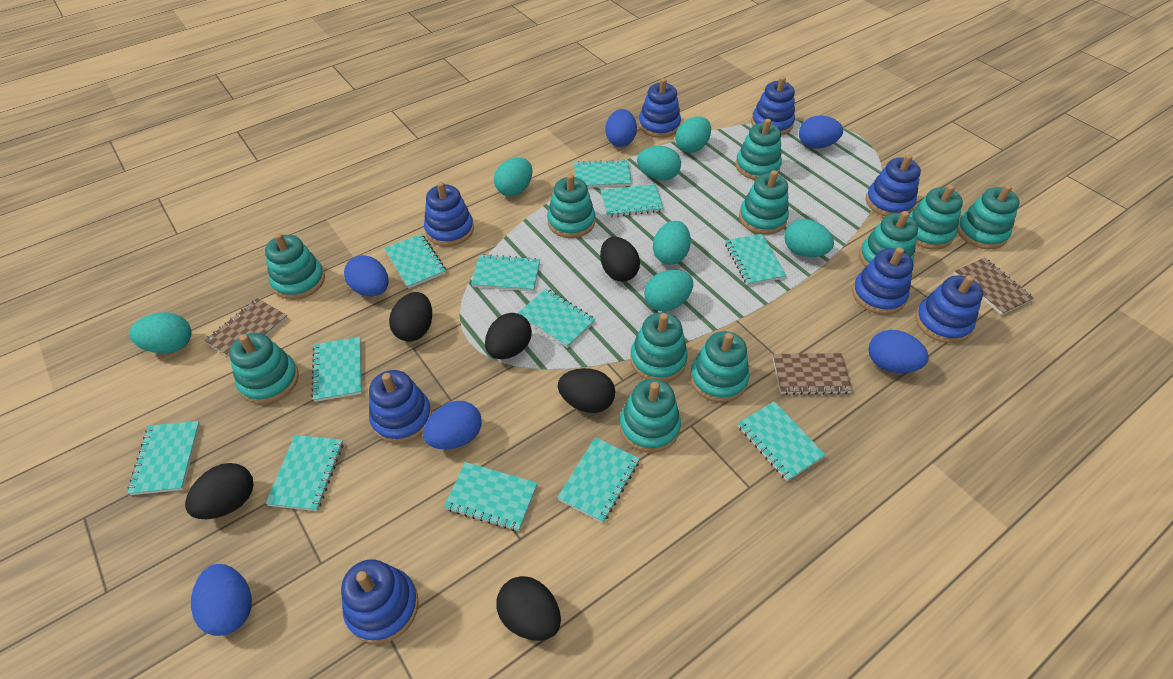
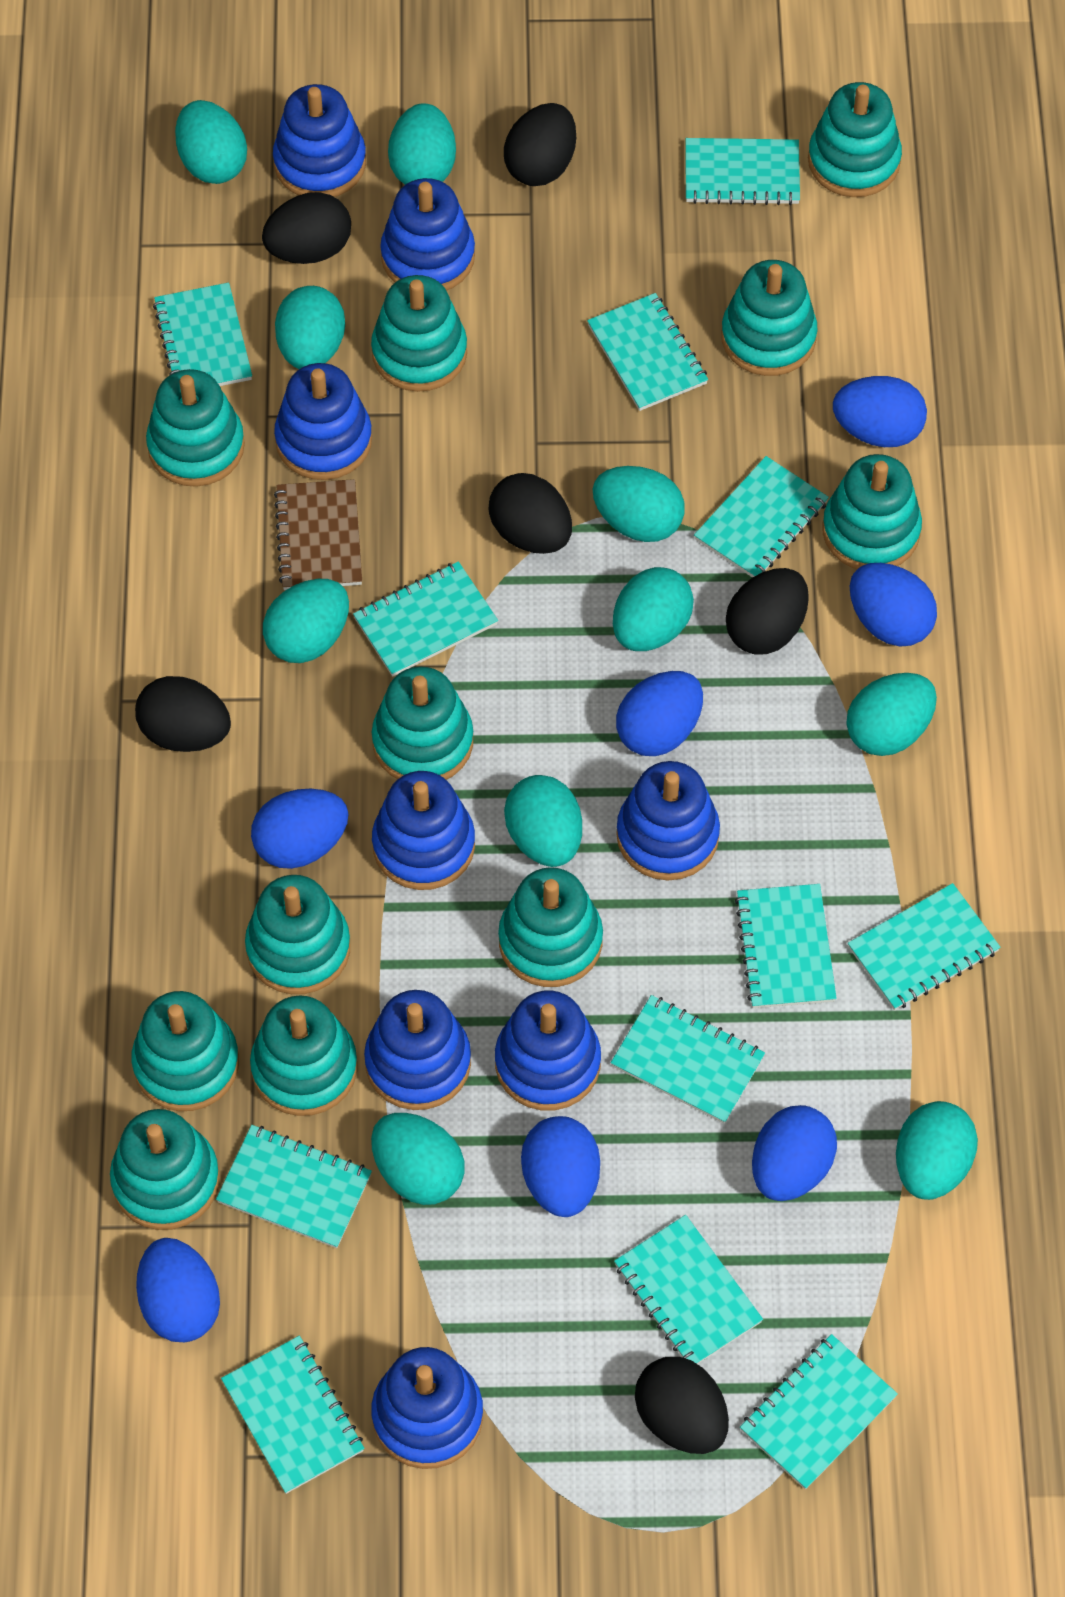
blue egg: [191,564,252,636] [344,255,389,296] [423,401,482,450] [605,109,637,147] [799,116,843,149] [868,330,929,373] = 6 -> [136,1238,220,1342] [251,789,348,869] [521,1116,600,1217] [616,671,703,756] [752,1105,837,1201] [833,376,927,447] [850,563,937,647] = 7
brown notebook: [205,298,288,358] [773,353,853,395] [954,258,1034,315] = 3 -> [274,479,362,590] = 1
turquoise egg: [129,312,192,353] [494,157,533,196] [637,146,681,180] [644,270,693,311] [653,221,691,265] [675,117,711,153] [784,219,834,257] = 7 -> [175,100,247,184] [263,579,349,663] [275,286,345,369] [371,1113,465,1205] [388,103,456,185] [504,775,582,867] [593,466,685,542] [613,567,694,651] [847,673,937,756] [896,1101,978,1200] = 10

